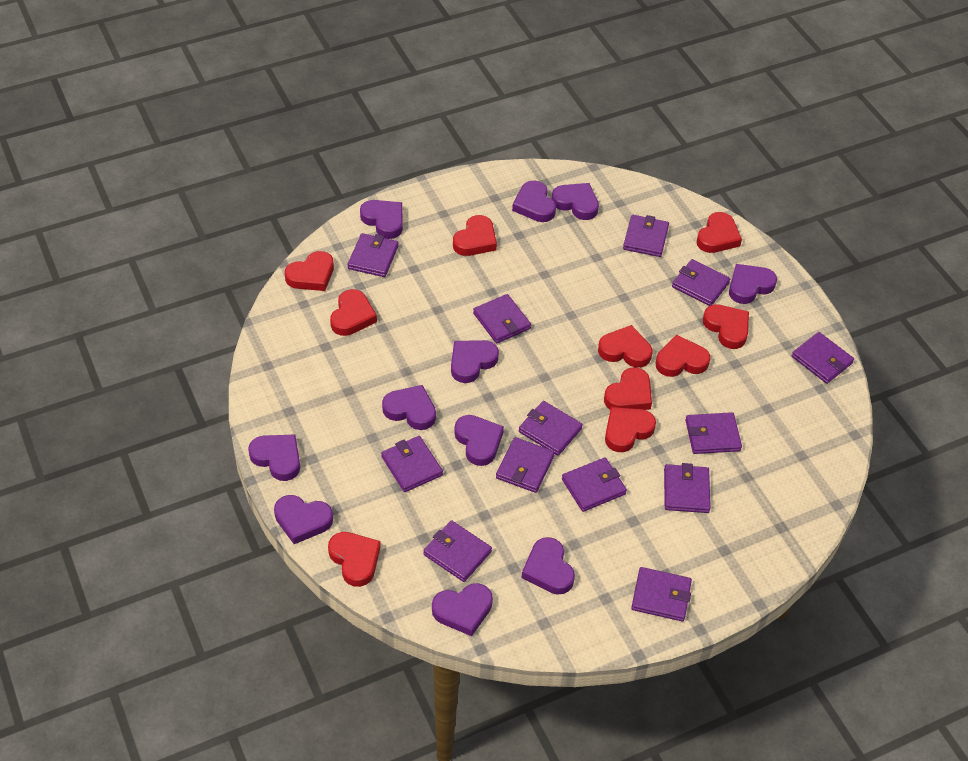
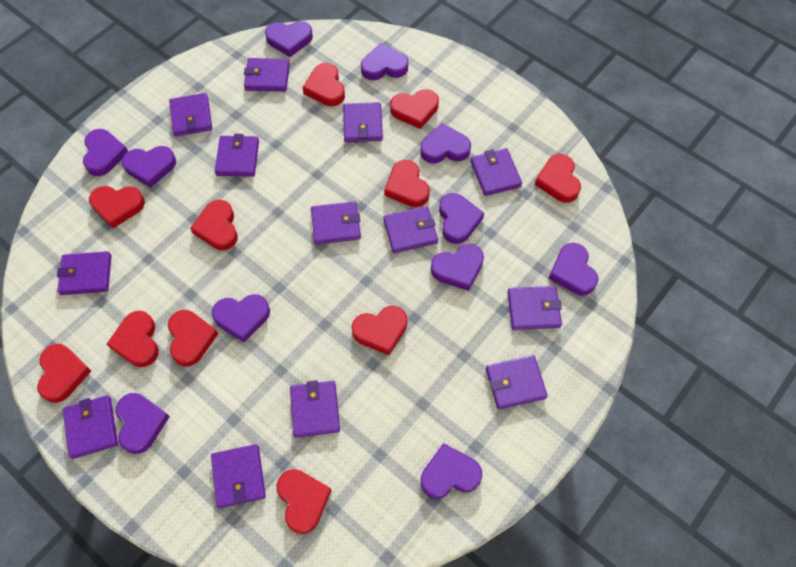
red heart: [285,251,334,291] [328,532,381,587] [330,289,377,336] [453,215,497,256] [598,325,652,368] [604,367,652,410] [605,407,656,452] [656,335,710,377] [697,212,742,253] [703,304,749,349] = 10 -> [37,344,91,403] [89,186,145,228] [106,311,159,367] [168,310,218,366] [190,200,238,250] [277,469,332,534] [302,63,345,106] [352,306,407,355] [384,160,430,207] [390,89,439,129] [535,154,581,203] = 11

